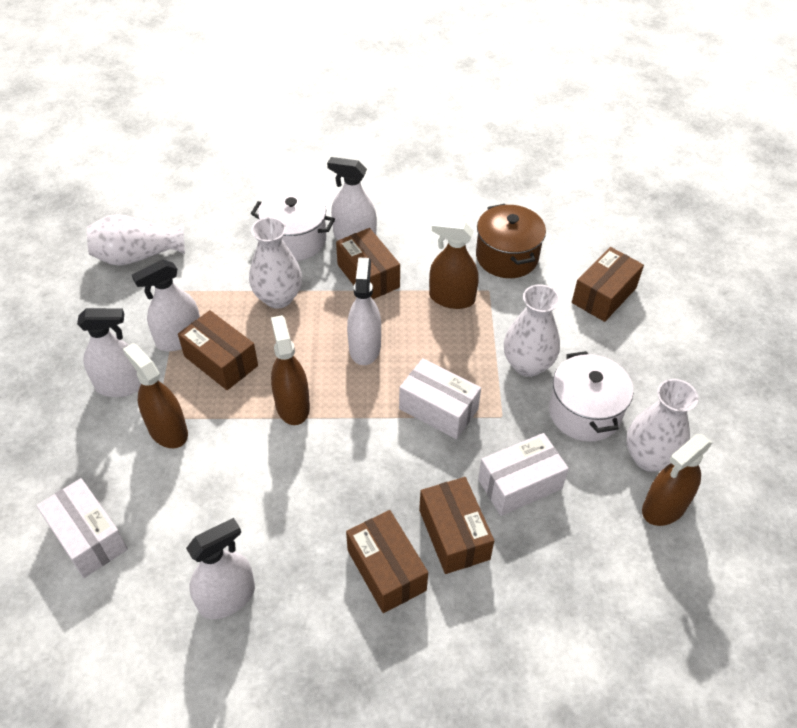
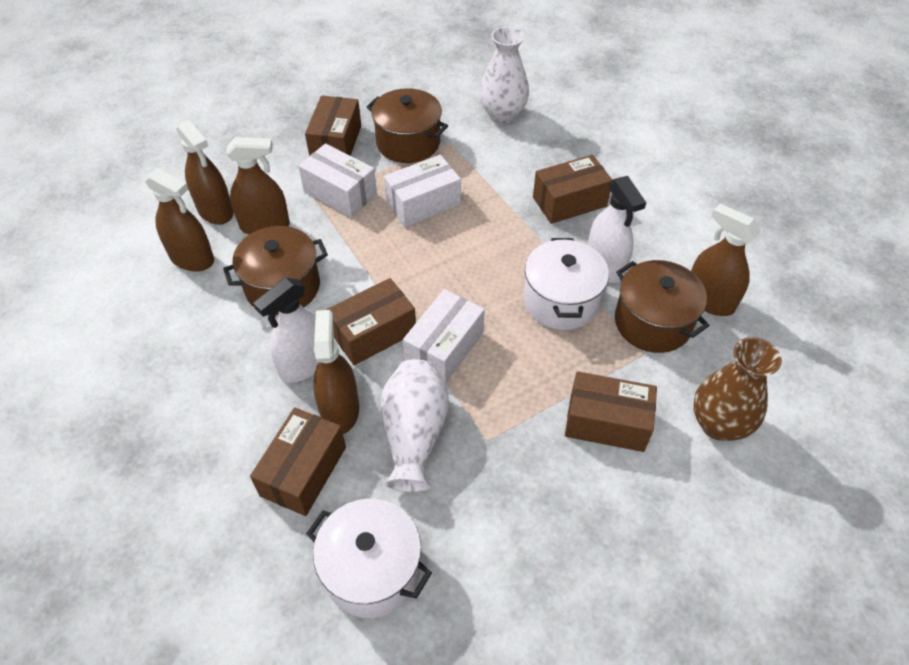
brown pot: [476,204,546,278] = 1 -> [223,226,328,315] [367,88,448,163] [615,260,709,353] = 3
brown spray bottle: [123,343,188,448] [271,315,310,425] [429,219,479,309] [642,434,713,526] = 4 -> [144,168,214,272] [176,119,233,225] [226,137,290,235] [313,310,359,434] [691,204,761,316] = 5
brown vase: none = 0 -> [693,337,782,441] = 1
white spray bottle: [77,308,141,397] [132,259,200,351] [186,518,255,619] [327,157,377,240] [347,258,381,365] = 5 -> [253,278,318,383] [588,176,646,283] = 2
white vase: [87,214,185,266] [249,217,302,309] [504,284,560,377] [626,379,698,472] = 4 -> [381,359,449,492] [479,26,529,123] = 2

